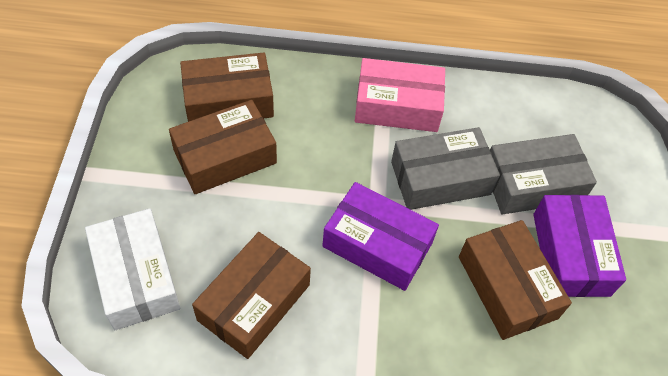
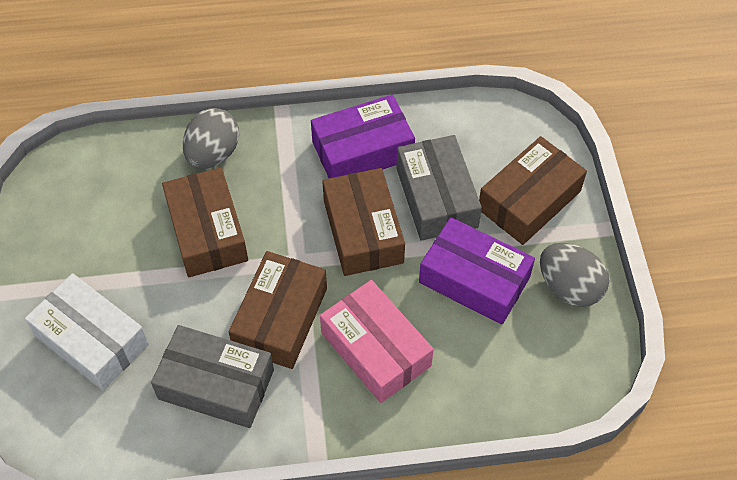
grey egg: none = 0 -> [183,108,239,169] [540,243,609,307] = 2

